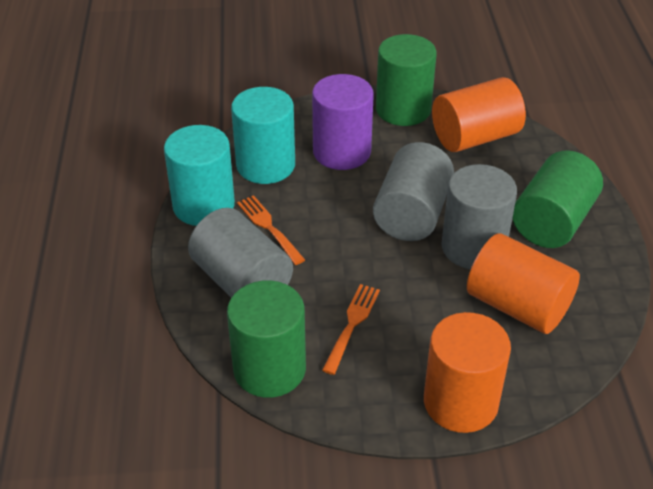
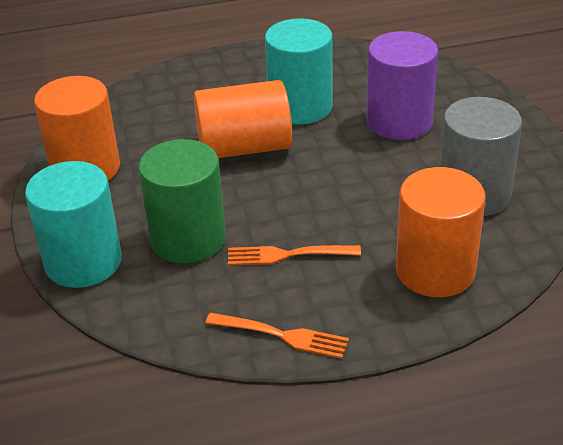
green cylinder: [227,280,306,398] [376,34,437,126] [513,151,603,248] = 3 -> [138,139,226,263] = 1
grey cylinder: [188,208,293,298] [373,142,454,241] [441,164,517,269] = 3 -> [439,97,522,216] = 1

